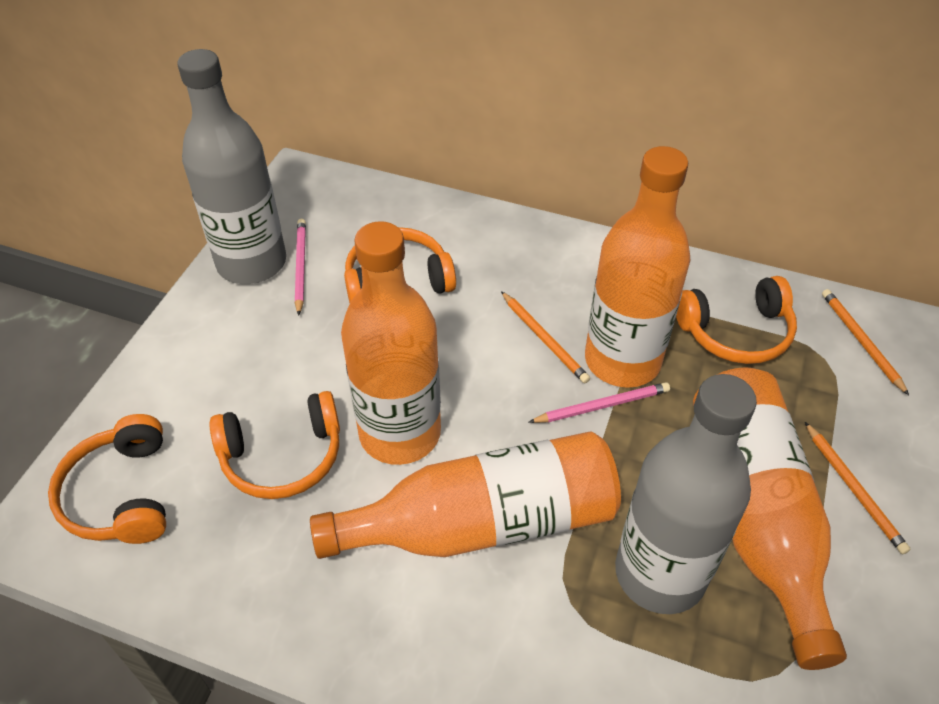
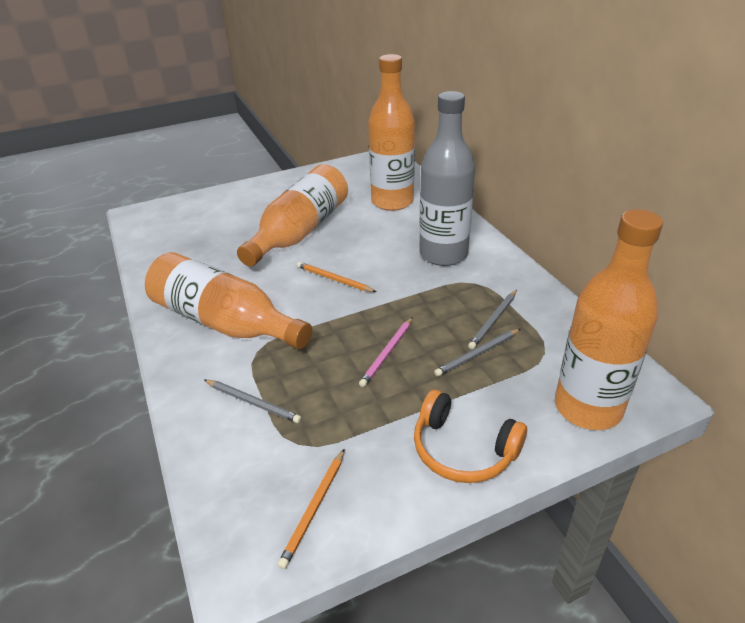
grey bottle: [177,49,286,284] [615,374,757,614] = 2 -> [419,91,475,266] = 1
grey pencil: none = 0 -> [204,379,302,423] [434,329,520,377] [468,290,517,349] = 3
orange headphones: [48,414,166,544] [210,391,340,499] [344,227,456,303] [676,276,797,364] = 4 -> [414,389,527,483] = 1
orange pencil: [501,291,590,383] [805,422,910,554] [822,289,909,395] = 3 -> [278,449,345,569] [297,262,376,292] = 2
pink pencil: [295,219,306,316] [529,382,670,423] = 2 -> [359,317,413,387] = 1

